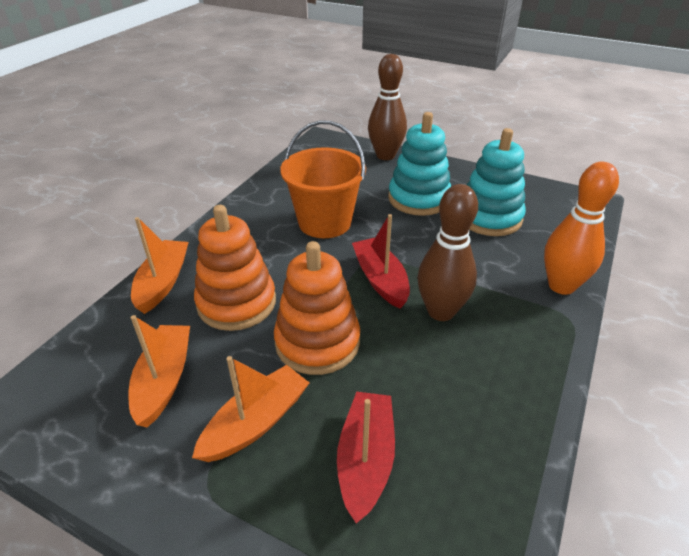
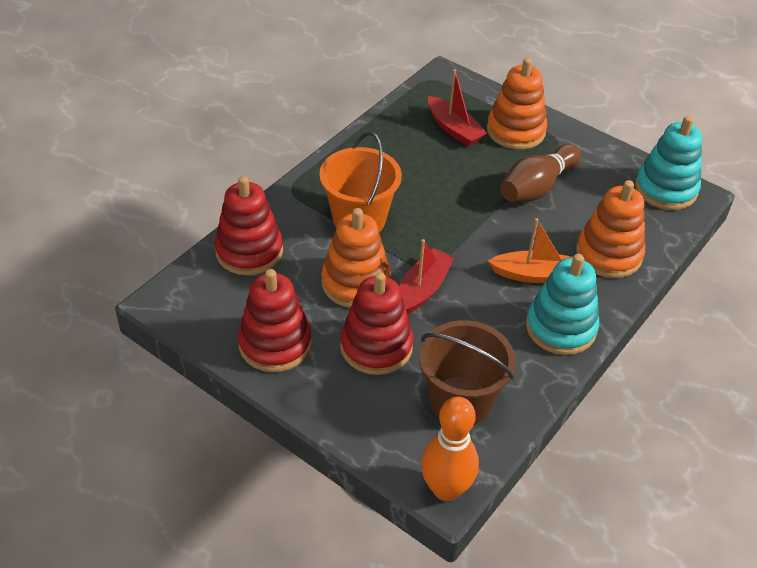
brown bowling pin: [368,54,407,160] [417,184,478,321] = 2 -> [500,144,581,201] = 1
brown bucket: none = 0 -> [419,320,516,425] = 1
orange boat: [129,315,190,427] [131,217,189,314] [192,356,309,462] = 3 -> [488,218,573,283] = 1
orange stacking toy: [194,205,276,331] [274,241,360,375] = 2 -> [321,208,391,308] [487,58,547,150] [576,180,645,278] = 3
red stacking toy: none = 0 -> [214,176,283,275] [238,269,312,372] [340,272,414,375] = 3

